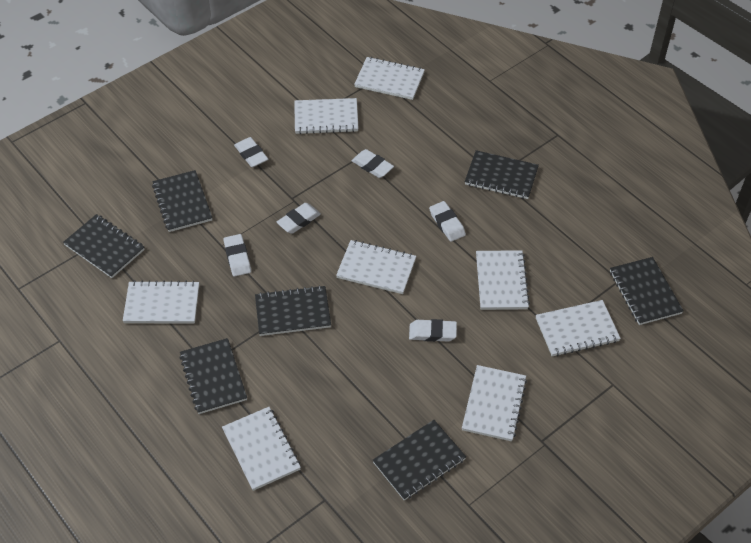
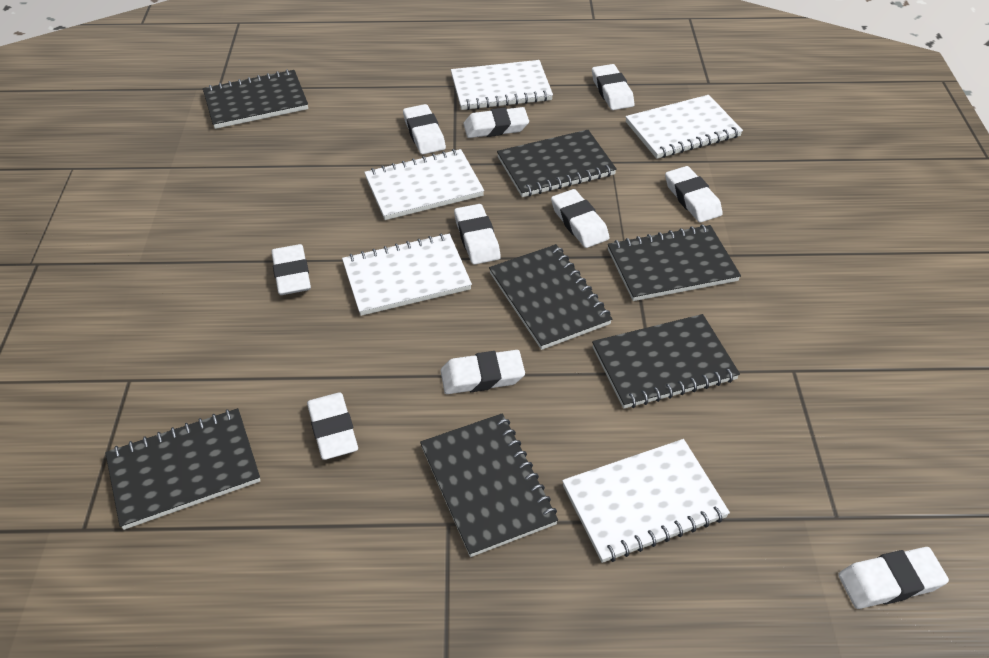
white eraser: [224,234,251,276] [234,137,268,167] [277,203,321,234] [352,149,394,178] [409,319,457,342] [429,201,466,242] = 6 -> [271,244,311,295] [307,393,358,460] [403,104,446,154] [441,350,525,394] [454,204,501,265] [463,107,529,138] [551,189,609,248] [592,64,634,110] [665,166,723,223] [838,547,949,609] = 10
white notebook: [123,280,199,324] [222,407,301,491] [294,98,359,134] [336,240,416,294] [354,57,425,100] [462,365,527,441] [476,250,530,310] [536,300,621,357] = 8 -> [342,234,472,316] [364,149,484,220] [451,60,553,110] [562,439,730,563] [625,95,743,159] = 5

